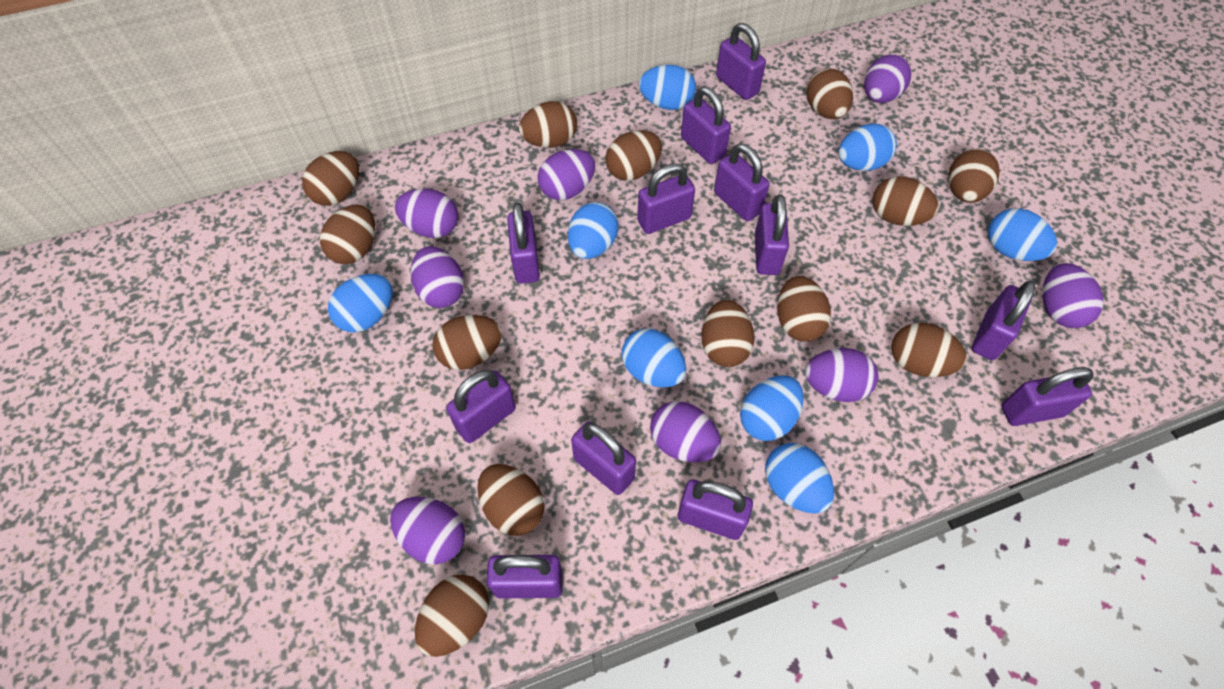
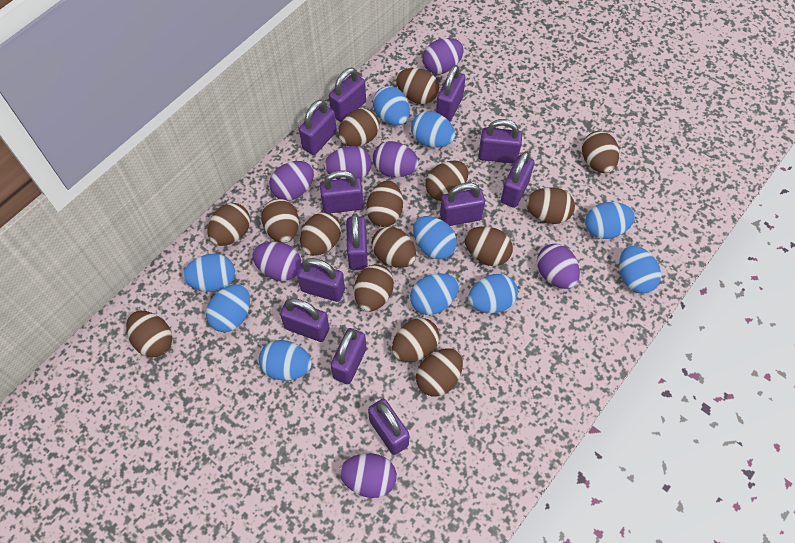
blue egg: [328,274,393,333] [568,202,619,259] [622,328,686,387] [639,65,696,110] [740,376,804,441] [765,443,834,514] [838,124,897,171] [988,208,1057,261] = 8 -> [183,254,235,292] [206,284,250,332] [259,340,312,381] [373,86,410,126] [410,273,459,315] [411,111,455,147] [413,216,457,259] [468,274,518,313] [585,202,635,239] [619,245,661,293] = 10
brown egg: [302,151,359,206] [320,205,376,265] [415,574,489,657] [432,315,502,370] [477,464,545,536] [519,101,577,148] [605,130,662,181] [701,300,755,367] [777,276,831,342] [806,68,853,119] [872,176,939,226] [891,323,967,377] [948,149,1000,203] = 13 -> [126,311,173,357] [208,203,250,246] [261,198,299,243] [300,212,341,256] [338,109,379,146] [354,264,394,312] [366,181,403,227] [372,226,416,268] [392,318,440,362] [396,68,439,104] [416,348,463,396] [425,160,468,201] [464,226,513,266] [526,187,575,224] [582,131,619,173] = 15
purple egg: [390,497,465,564] [395,188,458,238] [411,246,464,308] [538,149,595,200] [650,401,721,462] [805,348,879,402] [864,54,912,103] [1042,263,1104,328] = 8 -> [252,242,301,281] [269,161,314,201] [324,146,371,179] [340,453,397,498] [373,141,419,177] [423,38,464,74] [537,244,580,289] = 7

